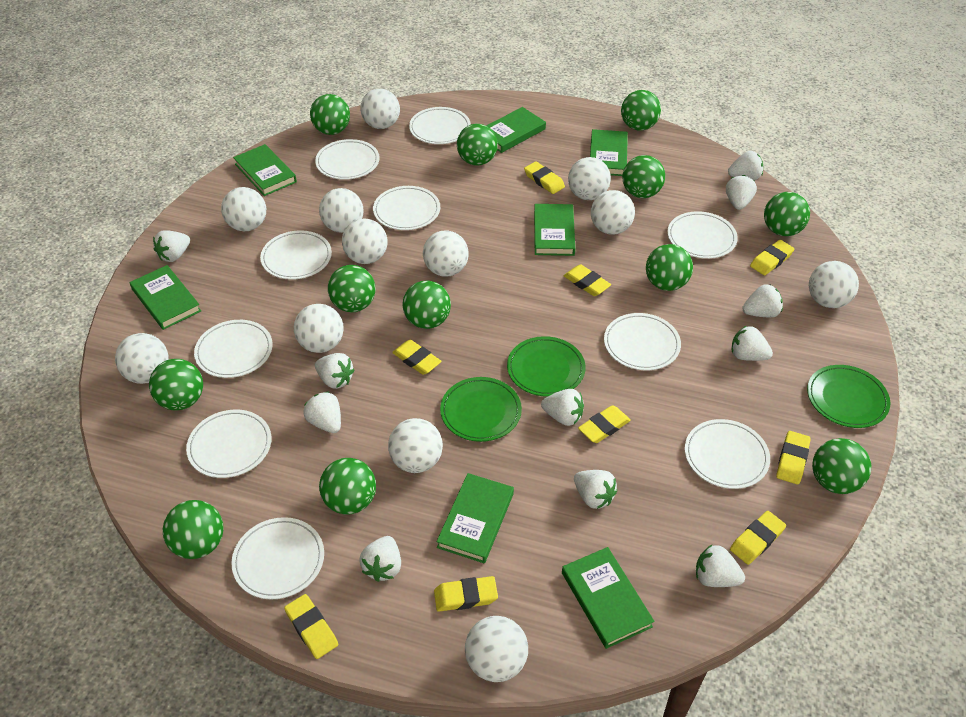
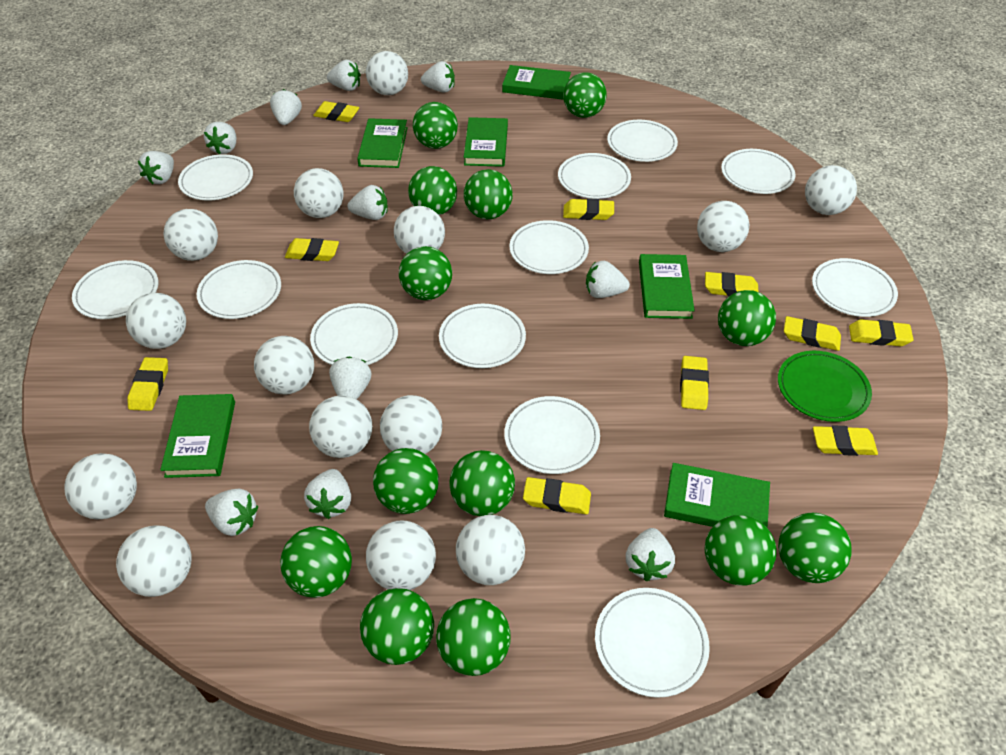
green ball: [149,359,203,411] [163,500,224,559] [310,94,350,135] [319,458,376,515] [328,265,375,312] [402,281,451,329] [457,124,498,165] [621,90,661,130] [622,155,665,198] [646,244,693,291] [764,192,810,236] [812,438,871,494] = 12 -> [280,526,352,598] [360,588,434,665] [373,448,439,514] [399,246,452,300] [408,166,457,215] [413,102,458,149] [436,598,511,676] [449,450,515,516] [464,169,513,219] [563,72,606,118] [705,515,777,586] [718,290,776,346] [778,513,852,583] = 13
green book: [130,265,201,330] [233,144,297,196] [436,473,514,563] [486,107,546,153] [534,204,575,256] [562,547,655,649] [590,129,628,176] = 7 -> [160,394,235,478] [357,118,408,168] [464,117,508,167] [502,65,571,100] [639,254,695,319] [664,463,770,528] = 6
green plate: [440,377,522,442] [507,336,586,397] [807,365,890,428] = 3 -> [778,351,872,422] = 1
white ball: [115,333,169,384] [221,187,266,231] [294,304,344,353] [319,188,364,233] [342,218,387,264] [360,89,400,129] [388,418,443,473] [423,230,469,277] [465,616,528,682] [568,157,611,200] [591,190,635,235] [809,261,859,308] = 12 -> [65,453,137,520] [116,525,192,597] [126,293,186,349] [163,209,218,261] [254,336,314,394] [294,168,344,218] [309,396,372,458] [366,51,408,95] [366,520,436,590] [380,395,442,454] [394,206,445,254] [456,515,525,585] [697,201,750,252] [805,165,857,215] = 14
white plate: [186,410,271,478] [194,320,273,378] [231,517,324,600] [260,230,332,280] [315,139,380,180] [373,186,440,230] [409,107,471,144] [604,313,681,370] [667,211,738,259] [685,419,770,489] = 10 -> [72,260,158,319] [178,154,253,200] [197,260,281,319] [310,303,398,365] [439,304,526,368] [504,396,600,474] [510,220,589,274] [558,153,631,199] [595,588,710,698] [607,120,678,162] [721,149,795,194] [812,258,898,317] = 12
yellow eraser: [284,594,338,659] [392,340,442,375] [434,576,498,612] [524,161,565,194] [564,264,611,296] [578,405,631,443] [730,511,786,565] [750,240,794,275] [776,431,811,484] = 9 -> [127,357,168,411] [285,238,339,261] [313,101,359,122] [523,477,591,514] [563,198,614,220] [680,356,709,410] [705,272,758,296] [784,316,841,351] [813,425,878,456] [849,319,914,346] = 10

